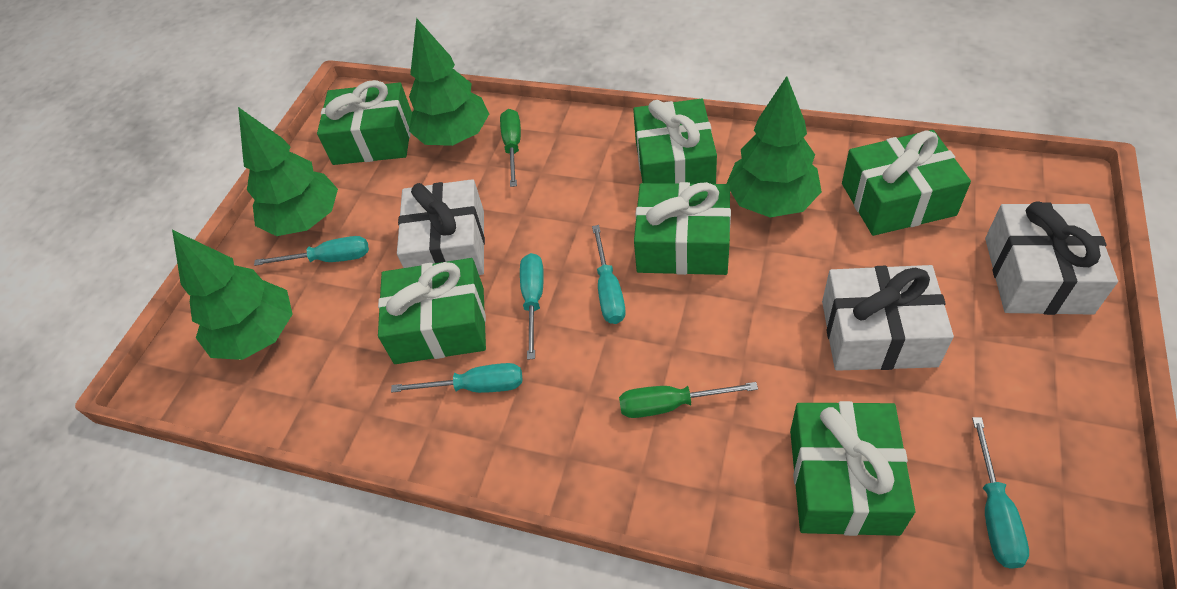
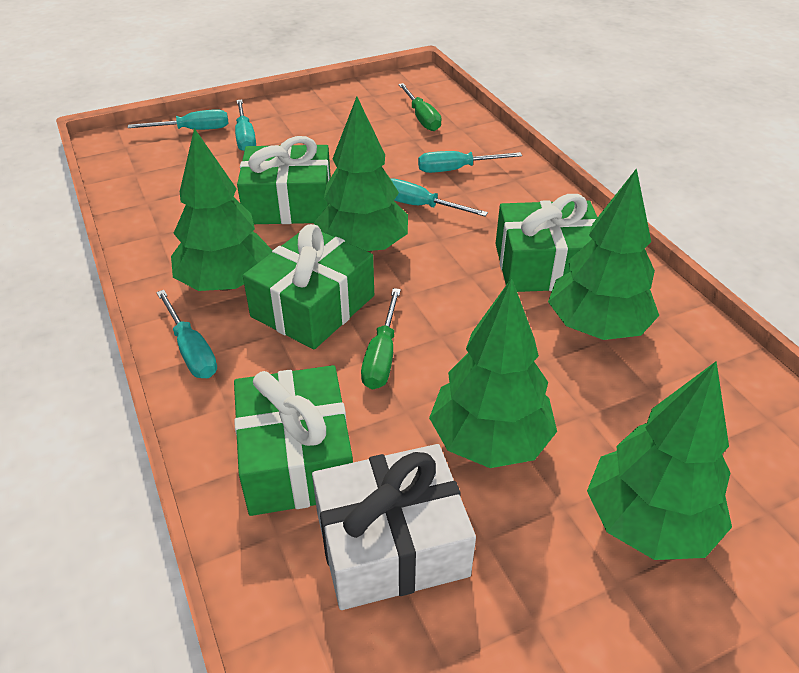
green gift: [317,80,412,165] [378,258,486,364] [633,99,717,184] [634,182,731,275] [790,401,915,536] [842,130,971,236] = 6 -> [234,365,353,516] [237,136,331,224] [243,224,374,350] [496,194,597,292] = 4
green tree: [172,230,293,360] [238,107,338,236] [409,18,489,146] [726,76,822,217] = 4 -> [171,128,273,291] [314,97,408,253] [429,278,557,468] [548,168,659,340] [587,361,732,560] = 5
white gift: [397,179,485,275] [822,265,954,371] [985,202,1118,315] = 3 -> [312,444,476,610] = 1

